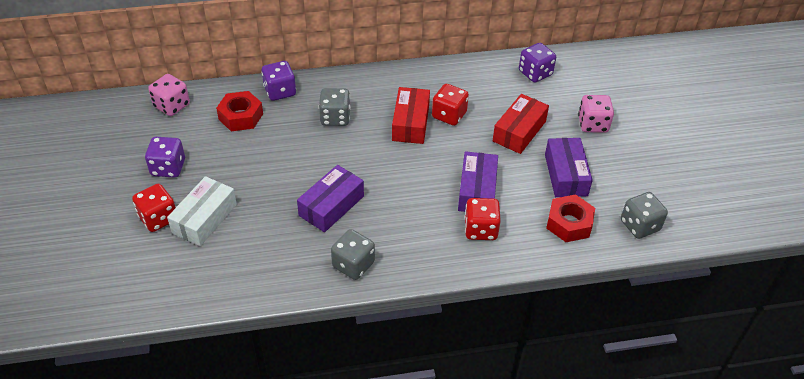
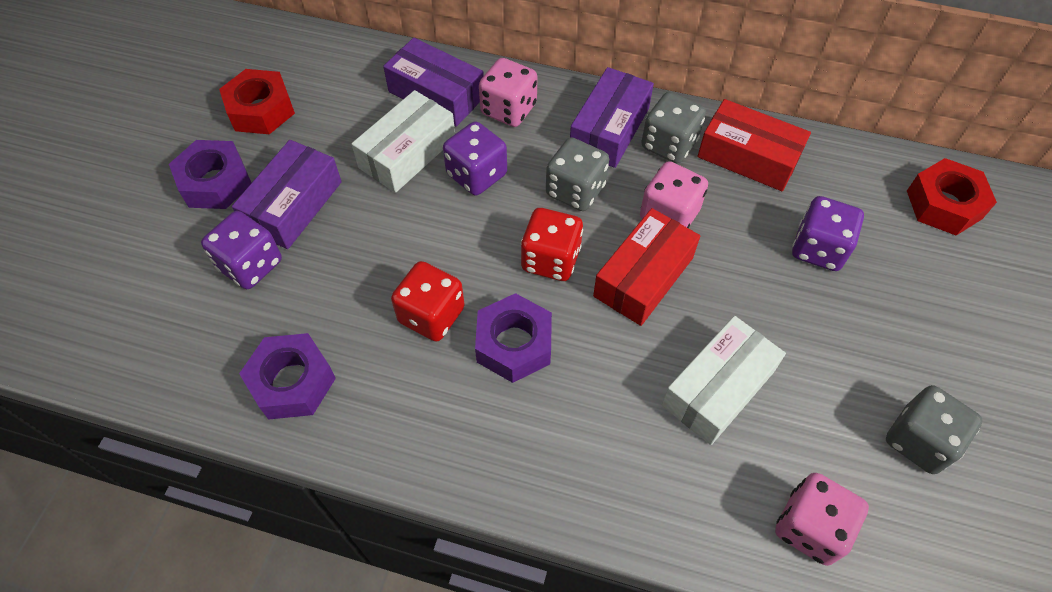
pink dice: [148,74,190,116] [578,95,614,133] = 2 -> [479,58,537,127] [640,161,708,228] [775,473,869,566] = 3
purple nut: none = 0 -> [169,140,251,209] [239,333,336,420] [475,293,552,383] = 3
red dice: [132,184,176,232] [432,84,469,126] [464,198,501,240] = 3 -> [391,261,465,342] [521,208,583,281] = 2
white box: [167,176,237,246] = 1 -> [351,90,455,193] [661,316,786,445] = 2

